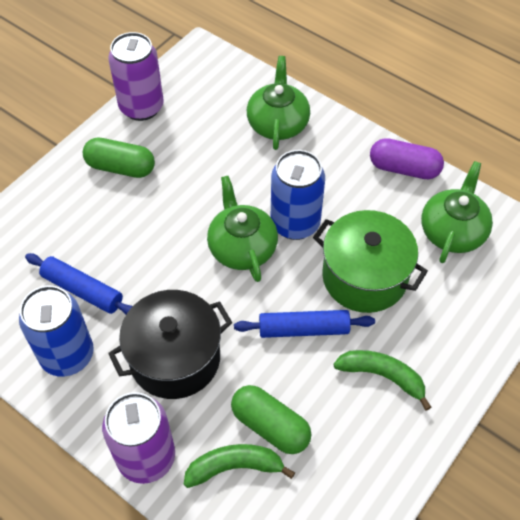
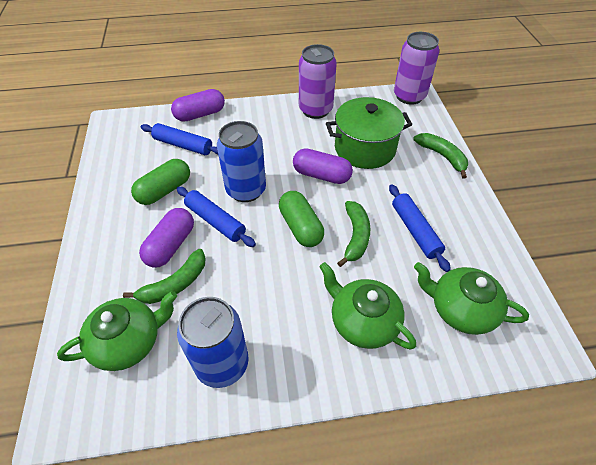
black pot: [108,290,232,399] = 1 -> none = 0
blue rolling pin: [25,253,133,315] [234,310,375,338] = 2 -> [140,123,218,155] [177,187,256,247] [389,185,451,272] = 3
green banana: [184,444,295,488] [333,350,431,411] = 2 -> [123,249,206,304] [337,201,370,267] [413,133,468,179] = 3
purple capsule: [370,138,444,179] = 1 -> [139,208,194,268] [171,89,225,122] [293,148,353,184] = 3

